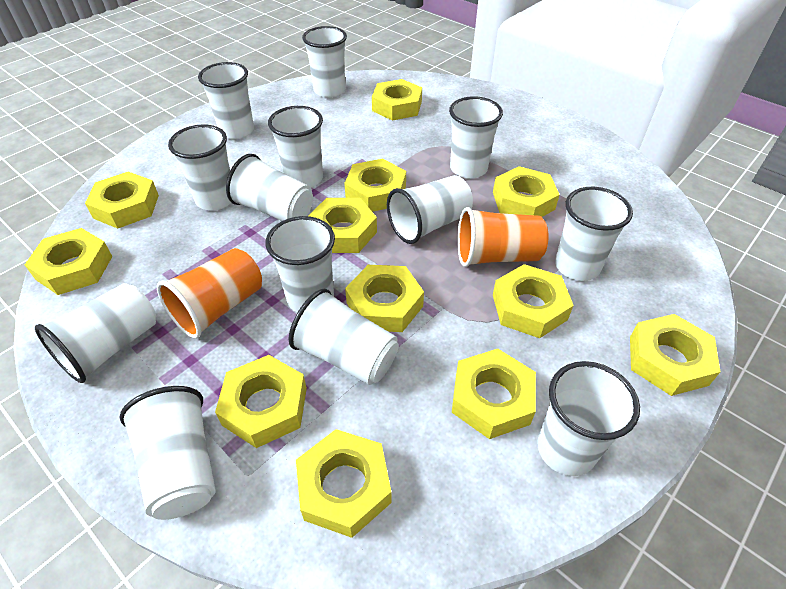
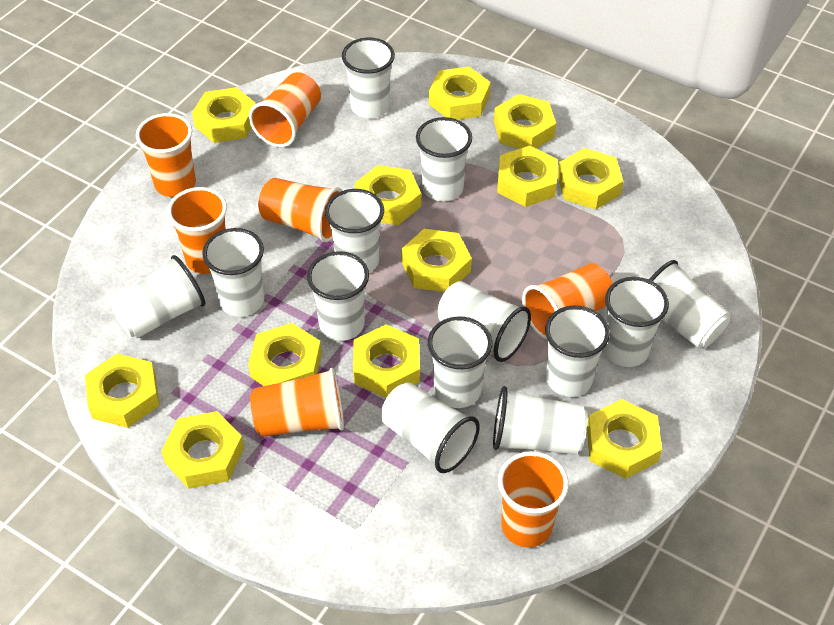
orange cup: [157,248,262,339] [457,207,548,267] = 2 -> [136,113,196,197] [167,187,227,274] [249,72,321,147] [250,368,344,437] [258,178,343,242] [498,451,569,548] [522,263,613,340] = 7

